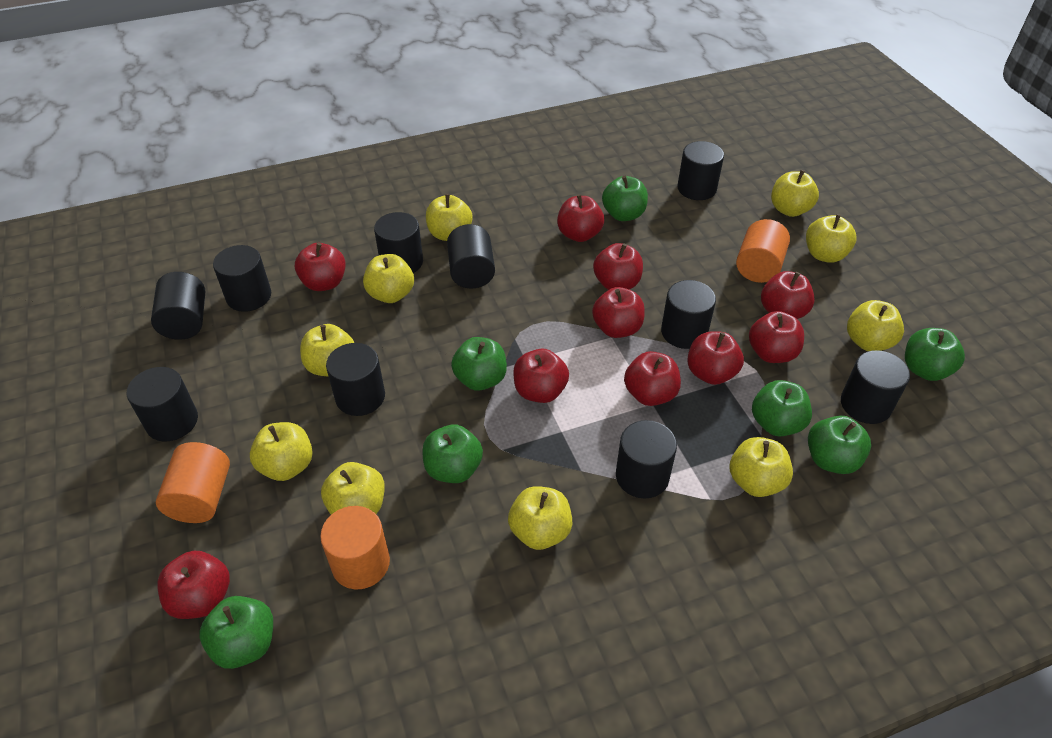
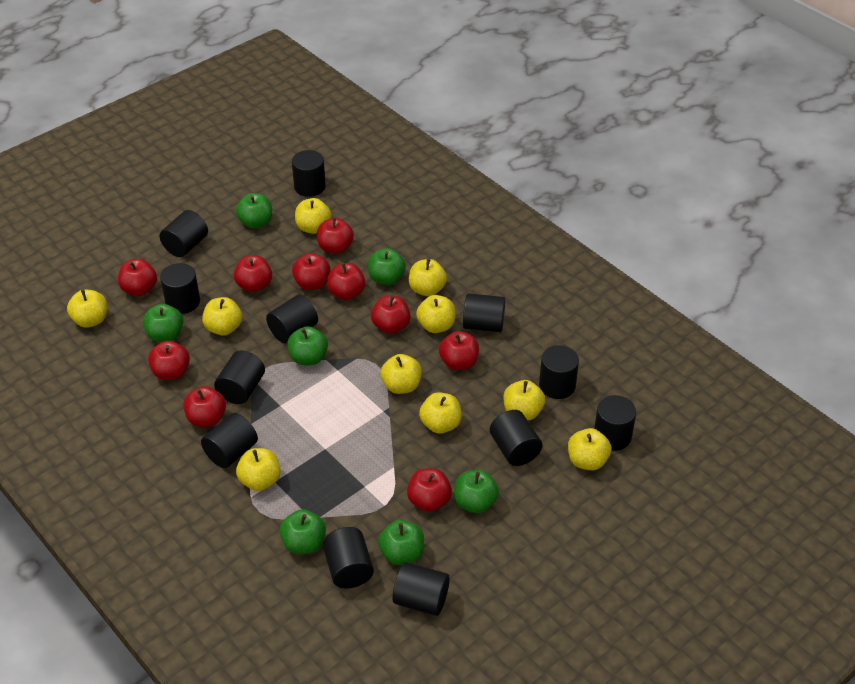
black cylinder: [127,367,198,442] [151,272,205,340] [213,245,271,312] [326,343,385,416] [374,212,423,273] [447,224,495,289] [616,420,677,499] [661,280,716,349] [677,141,724,200] [841,350,910,424] = 10 -> [160,210,208,257] [160,263,200,314] [201,413,258,468] [214,350,265,404] [266,295,318,344] [292,150,326,197] [323,527,374,588] [393,562,450,616] [463,293,505,332] [490,410,542,466] [539,345,579,399] [594,395,636,451] = 12
orange cylinder: [156,442,230,523] [320,506,390,589] [736,219,790,283] = 3 -> none = 0

